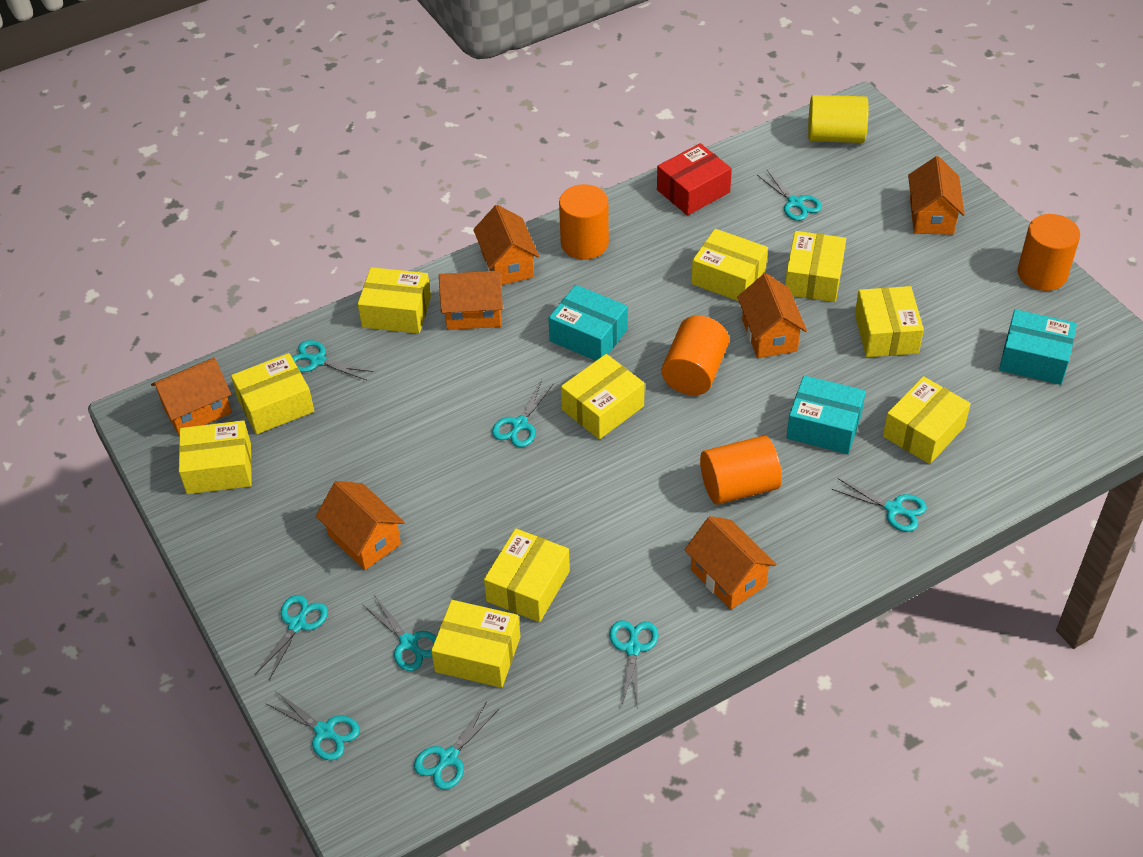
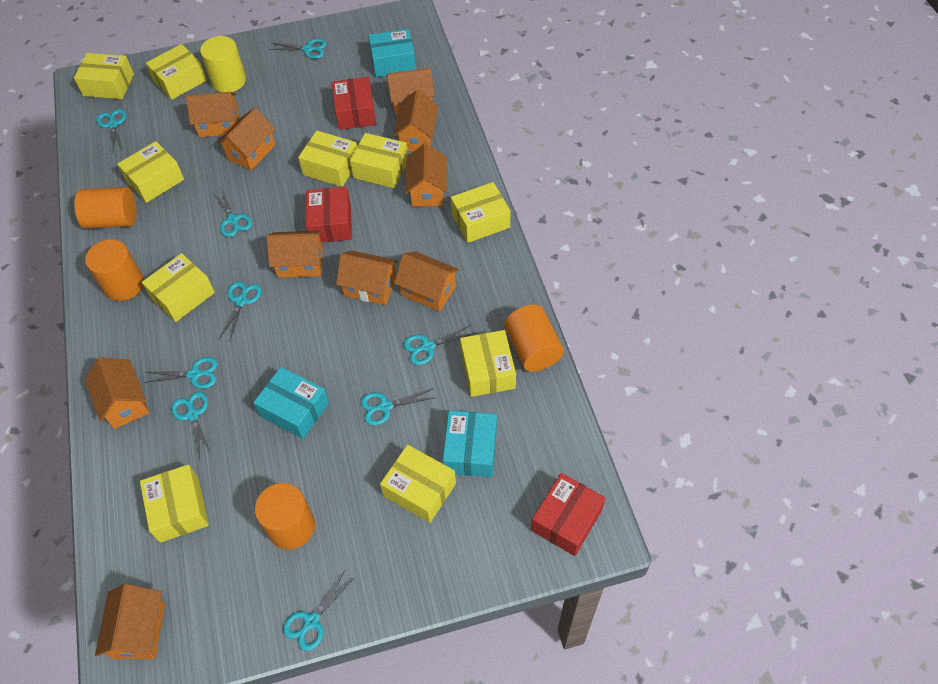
orange house: [151,358,232,436] [316,481,405,570] [439,271,503,330] [473,205,539,285] [684,516,776,610] [737,273,807,358] [908,156,965,235] = 7 -> [84,357,149,429] [95,584,165,659] [186,92,239,137] [217,107,275,170] [266,231,323,278] [336,250,398,305] [386,68,435,116] [394,90,438,151] [394,252,459,312] [405,143,447,207] = 10
red box: [657,143,732,216] = 1 -> [306,187,352,242] [332,77,376,130] [531,473,606,556] = 3

